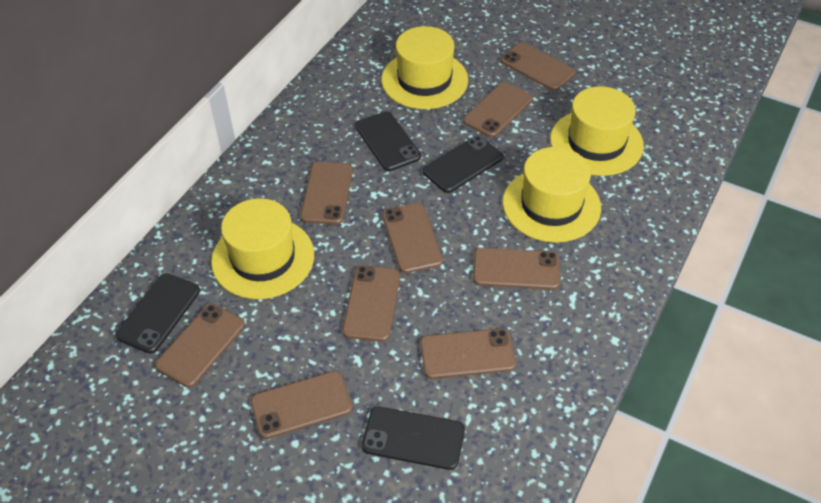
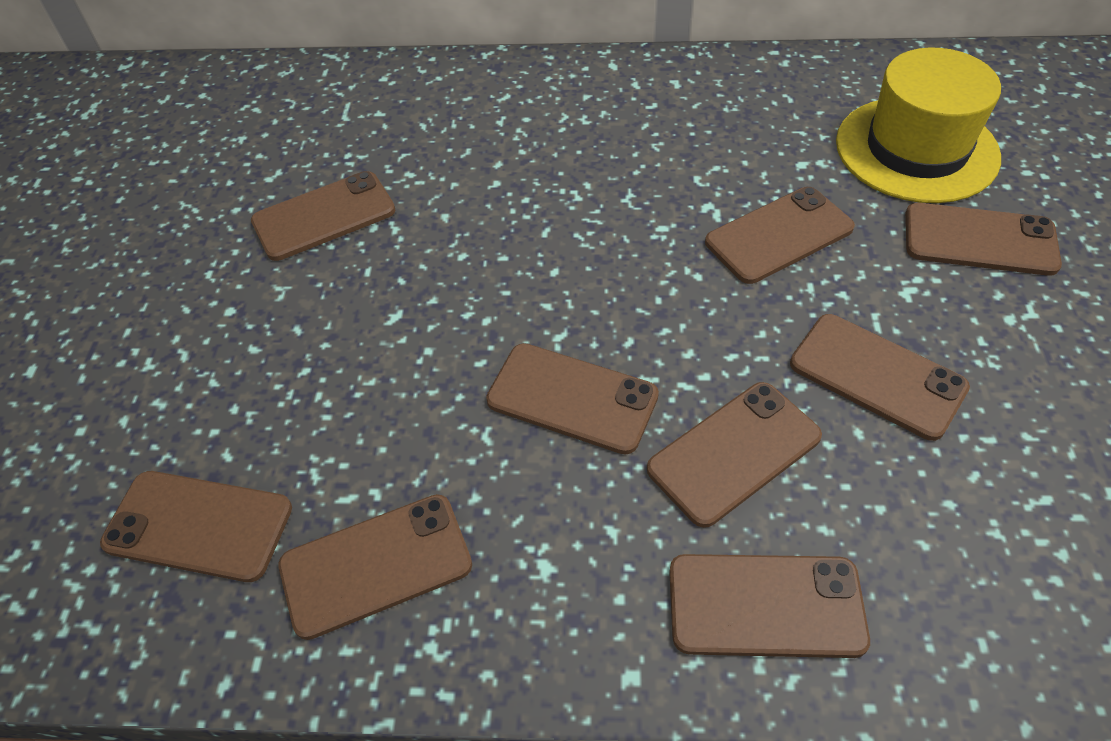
black phone: [116,273,200,353] [355,111,421,171] [362,406,465,470] [423,136,503,193] = 4 -> none = 0
yellow hat: [211,198,314,299] [381,26,468,109] [503,147,601,243] [550,86,644,176] = 4 -> [836,48,1001,203] = 1

